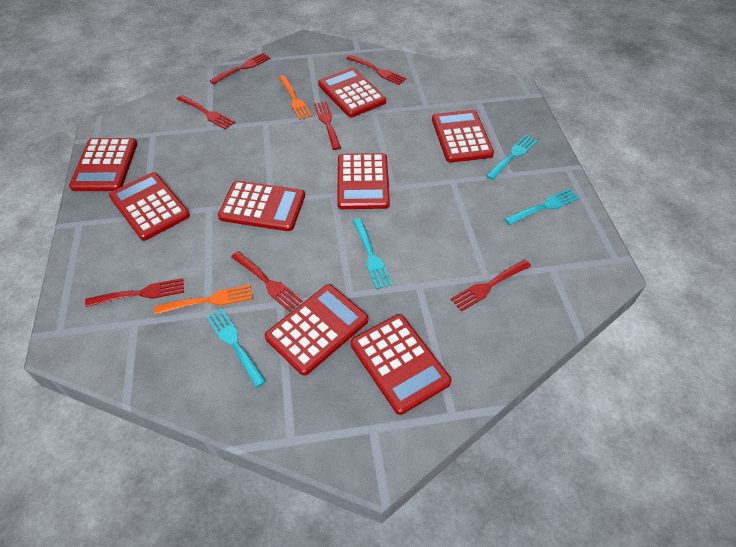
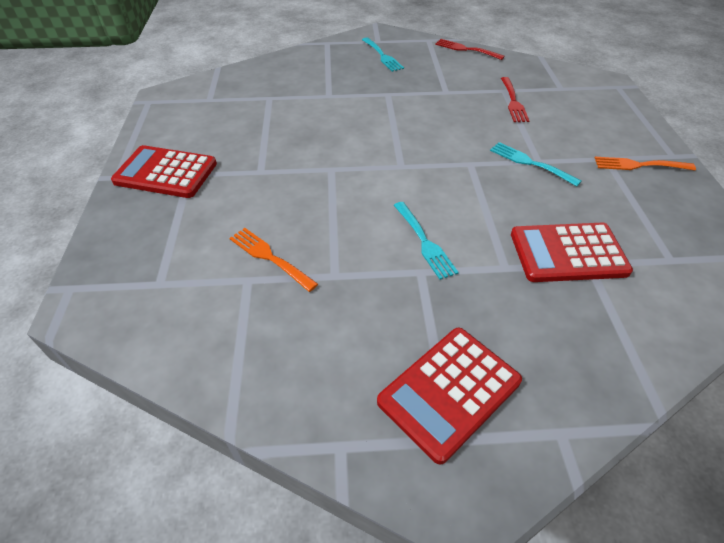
red calculator: [69,138,137,191] [109,172,190,241] [218,181,305,231] [265,284,368,376] [318,68,386,117] [337,153,390,209] [351,314,451,415] [432,110,494,163] = 8 -> [111,145,217,198] [377,328,522,464] [511,223,633,282] = 3
red fork: [85,278,184,307] [177,95,235,130] [210,53,271,84] [231,251,302,312] [314,101,341,150] [346,55,406,85] [451,259,531,312] = 7 -> [435,39,505,60] [501,77,529,122] = 2
turquoise fork: [206,308,266,387] [353,218,392,290] [486,135,538,180] [505,189,579,225] = 4 -> [362,37,404,72] [394,202,459,280] [490,142,582,187] = 3

